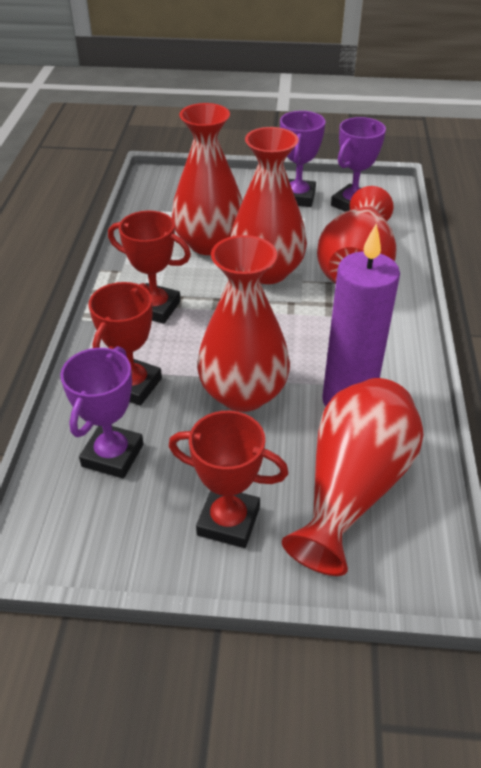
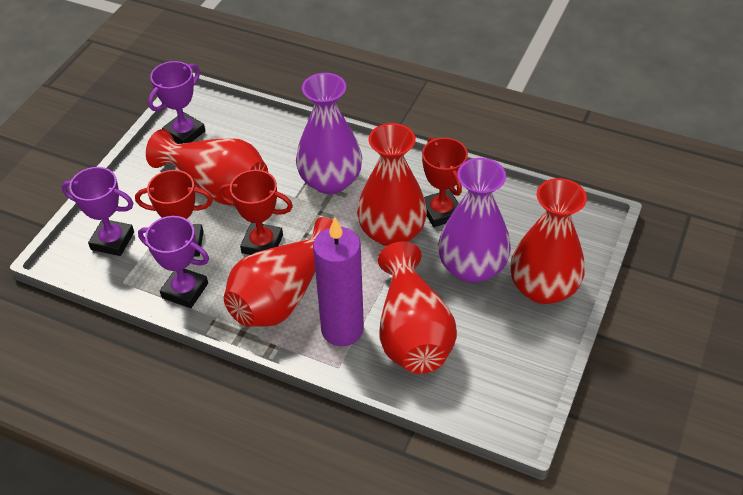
purple vase: none = 0 -> [296,73,362,194] [438,158,511,283] = 2

